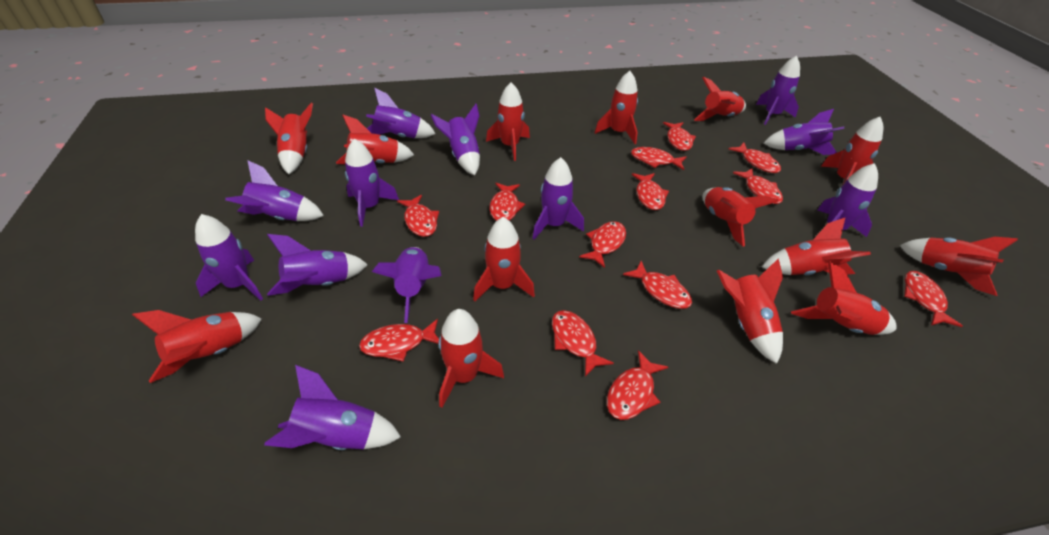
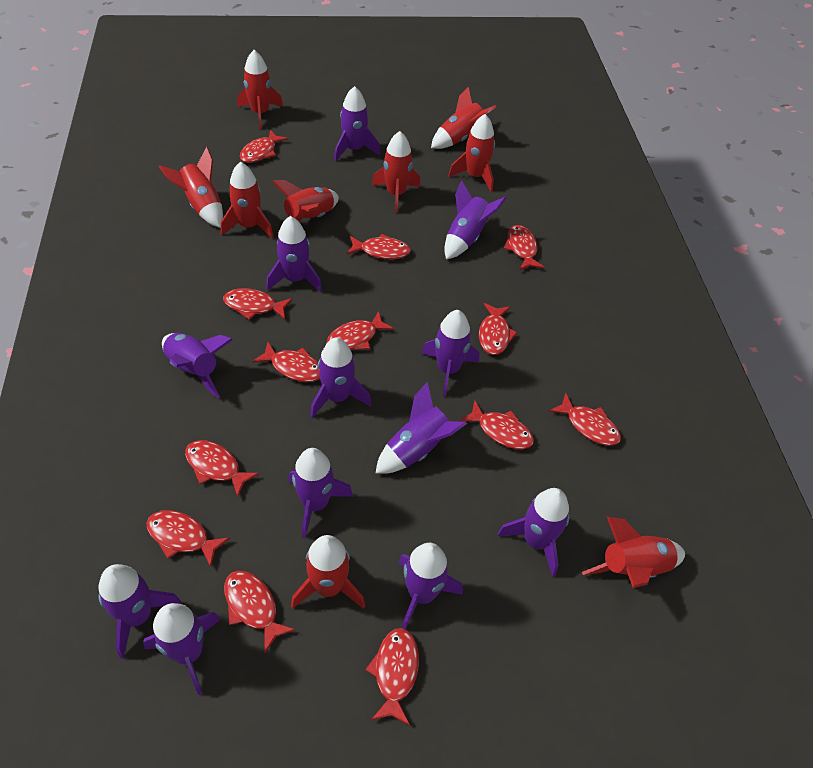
red rocket: [132,310,262,383] [265,103,313,174] [336,115,414,164] [439,309,504,408] [473,217,535,301] [486,82,530,161] [595,71,638,144] [694,77,746,121] [703,187,778,246] [717,258,783,364] [762,218,871,275] [791,261,897,335] [821,117,883,186] [900,237,1018,296] = 14 -> [159,146,223,228] [221,162,274,238] [238,50,283,129] [272,180,339,233] [291,535,365,609] [372,131,420,213] [431,87,496,149] [449,114,495,192] [582,516,685,588] = 9

